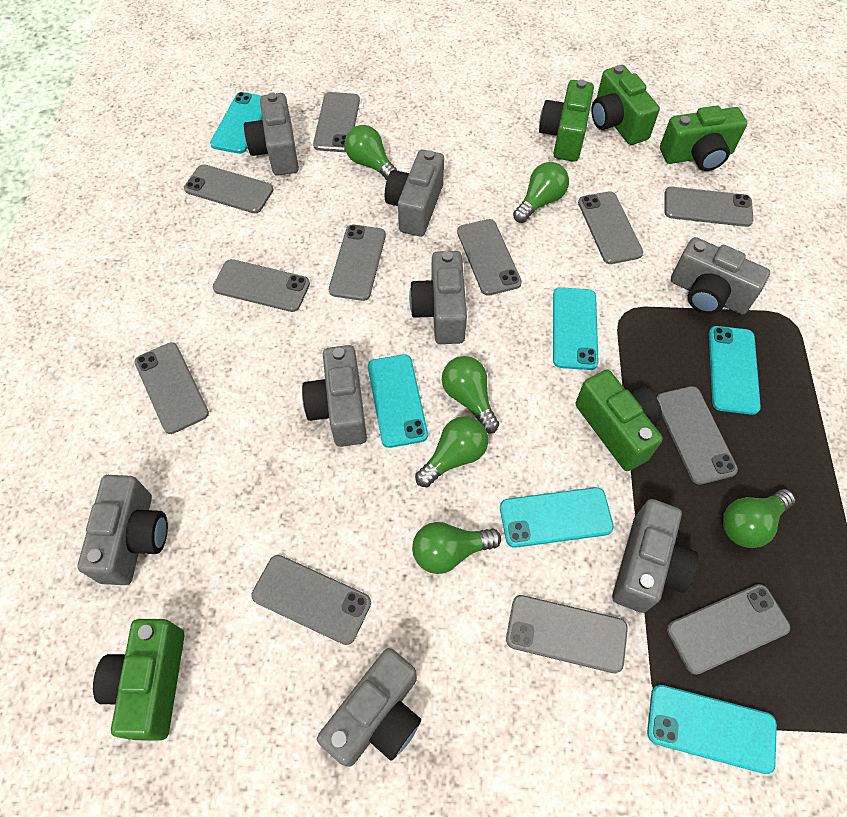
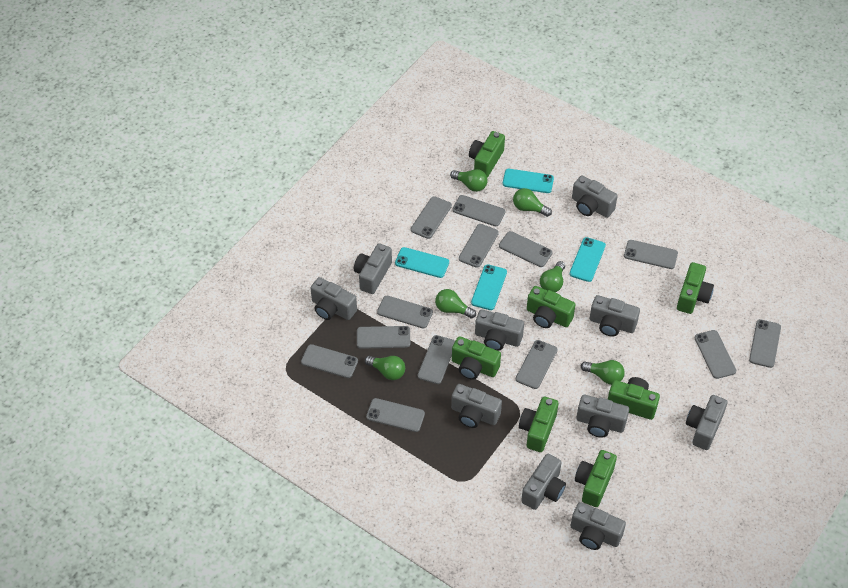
green camera: [93,619,185,741] [539,79,594,162] [575,370,663,471] [591,65,660,145] [660,105,747,171] = 5 -> [452,336,501,380] [469,131,505,178] [519,396,558,452] [527,286,576,328] [575,450,617,507] [608,377,660,420] [677,262,714,314] = 7
grey camera: [77,475,168,585] [244,93,299,176] [302,345,367,447] [317,648,421,767] [385,150,444,237] [409,251,467,344] [612,499,698,613] [671,237,770,314] = 8 -> [310,277,357,320] [354,243,392,294] [451,384,502,428] [475,309,524,351] [521,454,566,510] [571,502,626,550] [572,175,618,218] [576,395,629,438] [590,295,640,337] [686,395,728,450] = 10
grey phone: [135,342,209,434] [184,164,273,213] [213,259,310,312] [251,555,371,645] [313,92,360,152] [329,225,386,301] [457,219,522,296] [506,595,628,673] [578,191,643,264] [656,386,738,485] [664,187,753,227] [667,584,790,675] = 12 -> [301,344,358,378] [357,326,410,349] [366,398,425,432] [377,296,433,329] [411,196,452,239] [418,335,455,384] [453,195,505,226] [459,224,499,268] [499,231,552,267] [516,340,558,389] [624,240,678,269] [695,330,736,379] [749,319,781,368] = 13
turquoise phone: [210,92,262,154] [368,354,428,448] [500,487,614,548] [553,287,599,370] [647,685,777,774] [709,326,761,415] = 6 -> [395,247,449,278] [471,264,507,310] [503,169,554,193] [570,237,606,282] = 4

